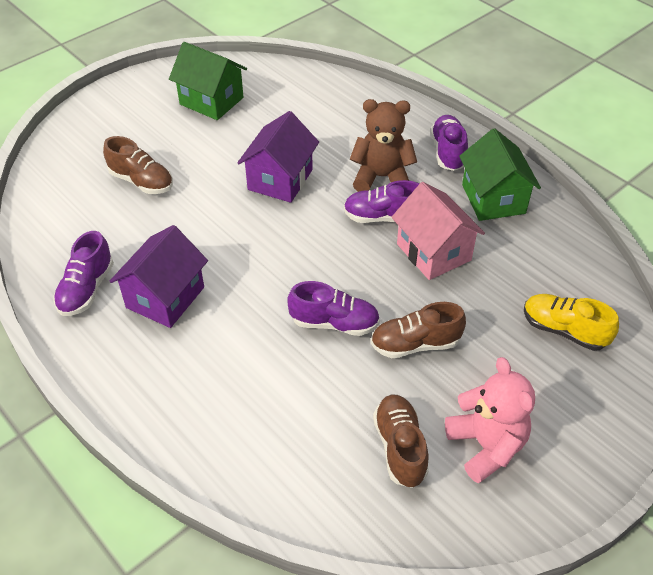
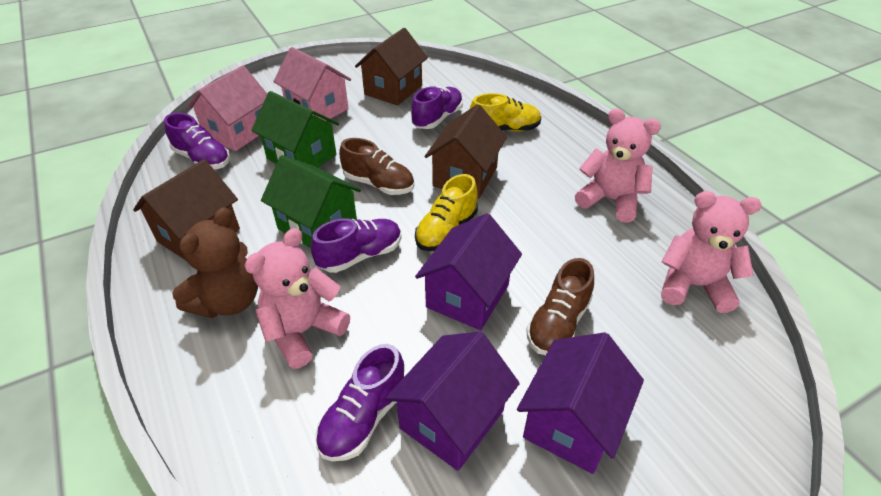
brown house: none = 0 -> [133,159,240,260] [355,28,428,105] [425,104,507,199] = 3
brown shoe: [103,136,173,194] [371,302,466,358] [373,394,429,488] = 3 -> [339,138,414,195] [526,258,594,355] = 2
pink house: [391,182,485,280] = 1 -> [187,65,267,151] [273,47,351,121] = 2
pink teddy bear: [445,357,535,483] = 1 -> [244,228,350,369] [575,109,661,223] [661,191,762,313] = 3
purple house: [109,225,208,328] [237,111,319,203] = 2 -> [385,331,520,471] [415,213,522,330] [517,332,644,474] = 3
yellow shoe: [524,294,619,351] = 1 -> [415,174,478,251] [470,93,541,132] = 2

